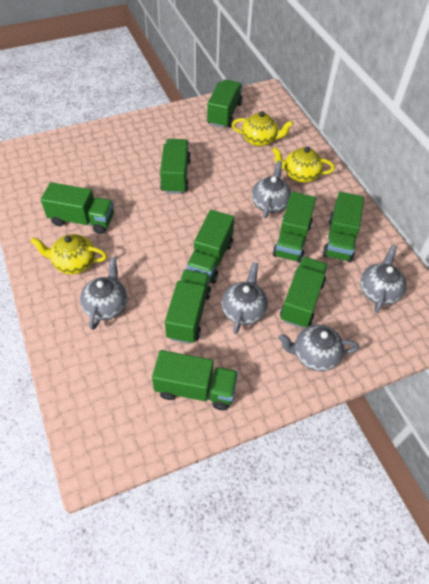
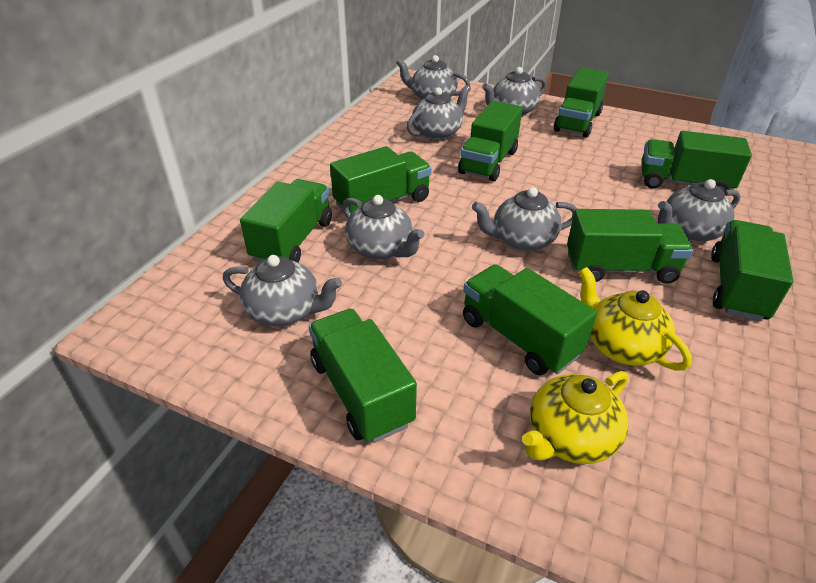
grey teapot: [80,257,127,330] [221,262,268,334] [252,161,291,218] [278,325,359,371] [360,245,406,313] = 5 -> [223,255,342,326] [342,195,425,260] [396,55,470,100] [407,85,471,140] [472,187,577,251] [482,67,547,116] [658,179,741,242] = 7
yellow teapot: [31,234,107,274] [232,111,293,146] [272,147,335,183] = 3 -> [522,371,629,464] [579,267,692,371] = 2

